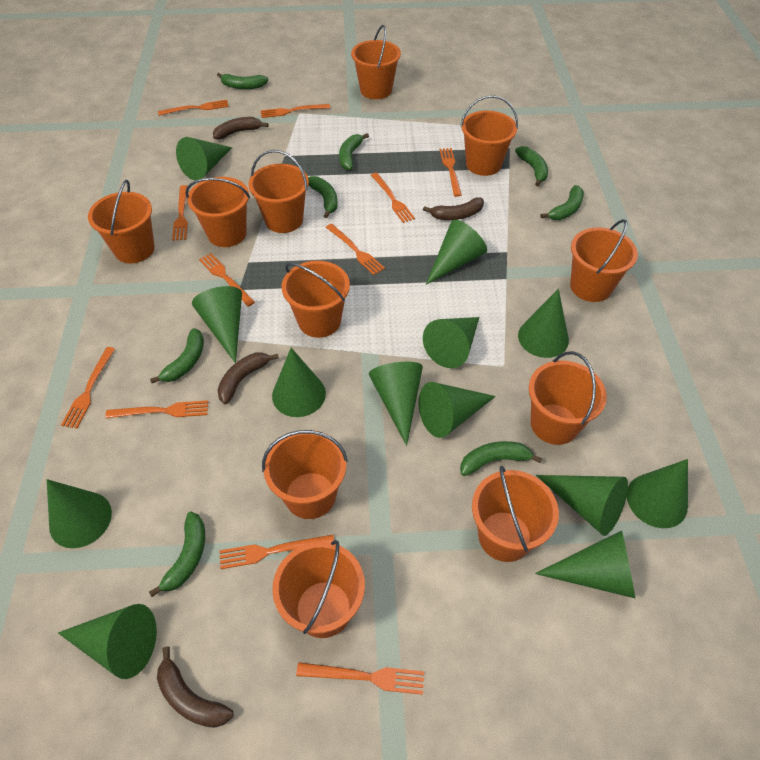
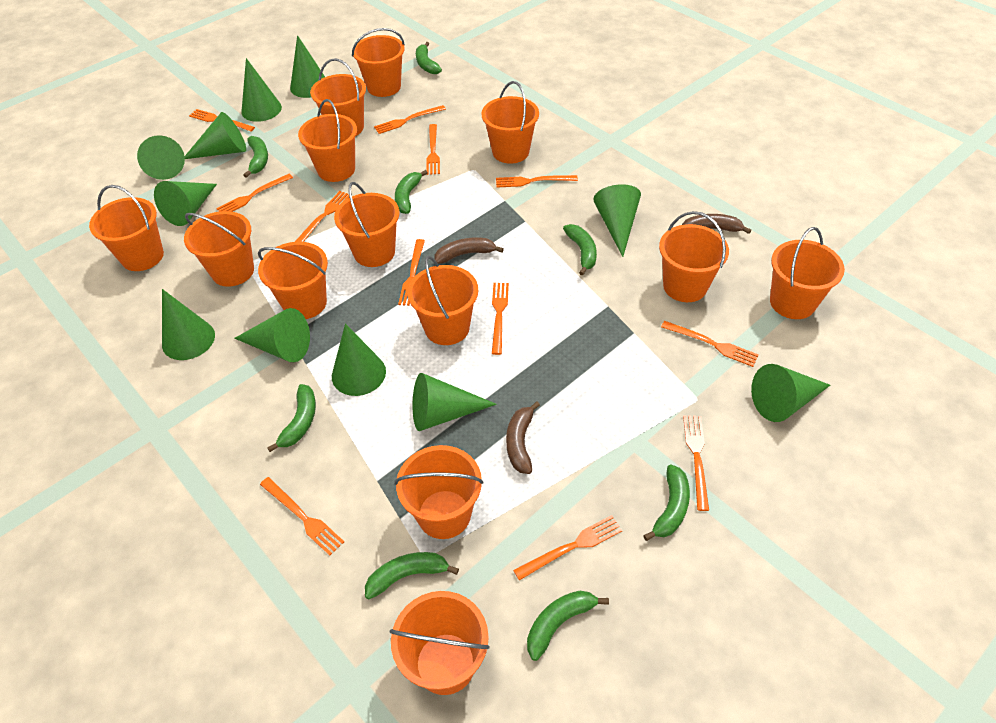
brown banana: [157,647,233,728] [213,117,268,140] [217,352,279,404] [423,197,484,220] = 4 -> [435,237,504,264] [506,402,540,474] [682,214,751,234] = 3
green cone: [47,479,112,548] [58,604,157,679] [176,137,232,180] [192,286,242,363] [272,348,326,417] [369,362,423,446] [419,382,496,438] [423,317,479,368] [426,220,487,285] [518,288,569,358] [535,531,635,598] [536,475,628,536] [627,459,688,528] = 13 -> [137,135,185,180] [154,181,217,226] [162,289,215,360] [185,112,246,159] [234,308,310,362] [242,58,282,122] [290,35,325,98] [332,323,386,396] [413,373,497,431] [593,184,641,257] [751,364,830,422] = 11
orange bucket: [88,180,155,263] [186,177,250,247] [248,150,309,233] [262,430,348,519] [272,540,365,638] [282,261,350,338] [351,25,401,99] [460,95,518,176] [472,466,559,562] [529,351,607,445] [570,219,638,302] = 11 -> [89,185,164,271] [184,211,254,287] [258,242,328,319] [298,99,357,182] [310,58,366,136] [334,182,399,267] [352,28,405,97] [390,591,490,695] [395,445,483,539] [407,256,478,345] [481,81,539,164] [659,211,729,302] [770,227,845,319] = 13
orange fork: [61,347,115,429] [105,400,208,418] [158,100,229,116] [172,185,188,241] [199,253,255,307] [219,535,334,569] [261,104,330,118] [296,662,424,695] [326,224,385,275] [371,173,415,223] [439,148,461,197] = 11 -> [189,109,255,131] [216,174,293,212] [260,477,344,556] [295,191,349,242] [374,105,446,134] [398,239,425,306] [426,124,440,175] [492,283,509,355] [496,175,578,188] [513,515,623,580] [661,321,759,367] [683,415,709,511] = 12

